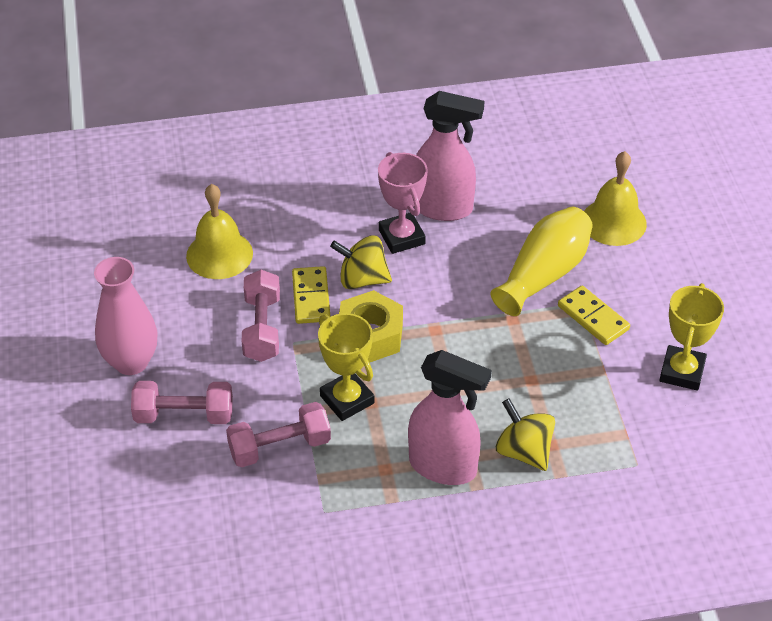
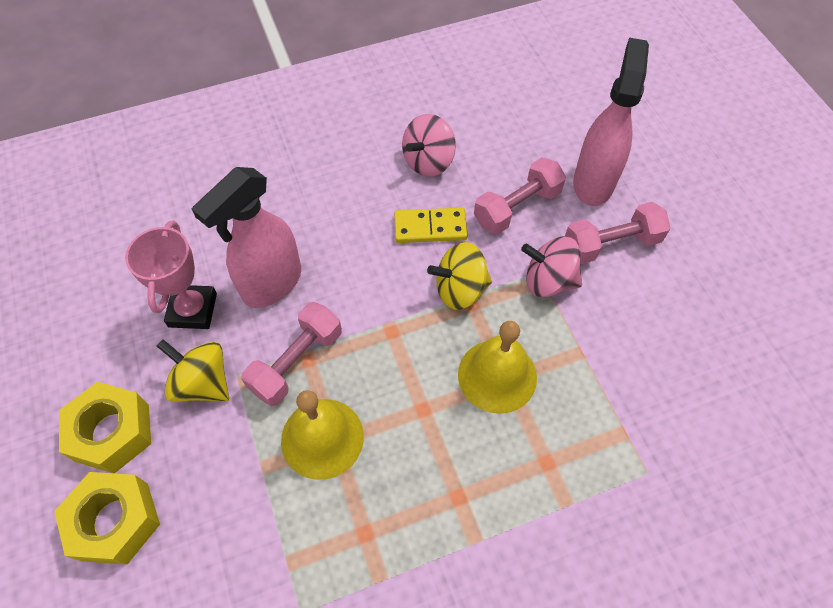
pink spinning top: none = 0 -> [402,114,456,177] [521,236,582,297] = 2
pink vase: [94,257,158,375] = 1 -> none = 0
yellow domino: [292,266,330,324] [558,286,630,345] = 2 -> [394,208,467,243] = 1
yellow nut: [339,290,403,363] = 1 -> [54,472,160,564] [59,382,151,473] = 2
yellow trophy: [318,313,374,421] [660,283,724,391] = 2 -> none = 0
yellow vase: [491,207,593,316] = 1 -> none = 0

